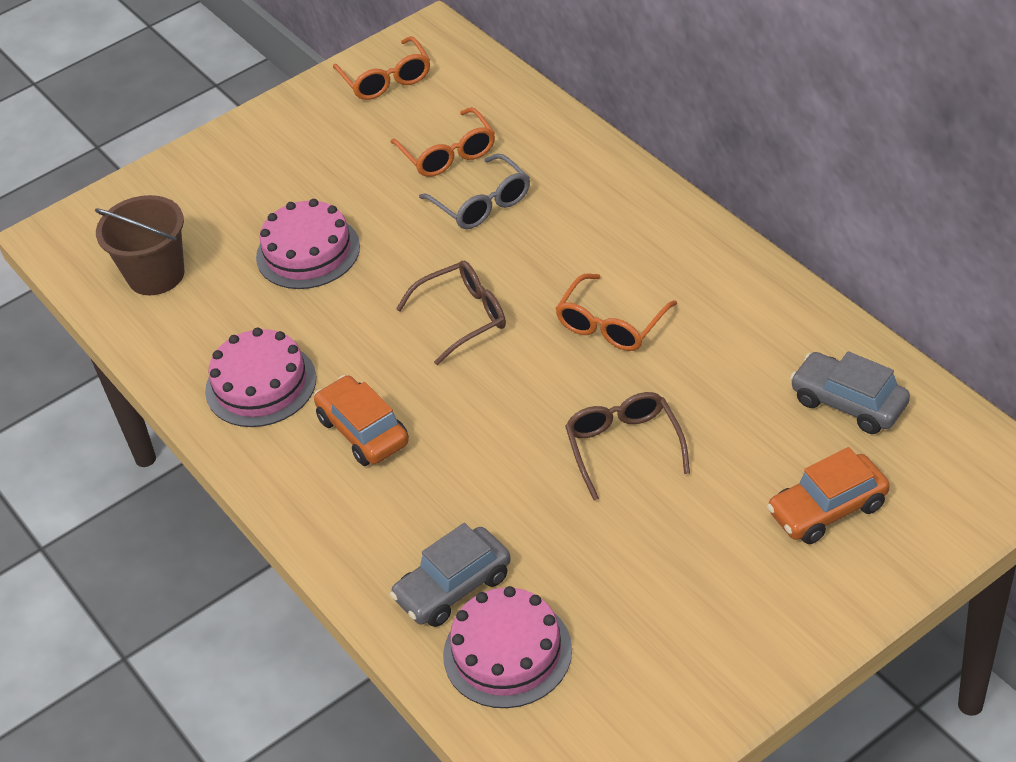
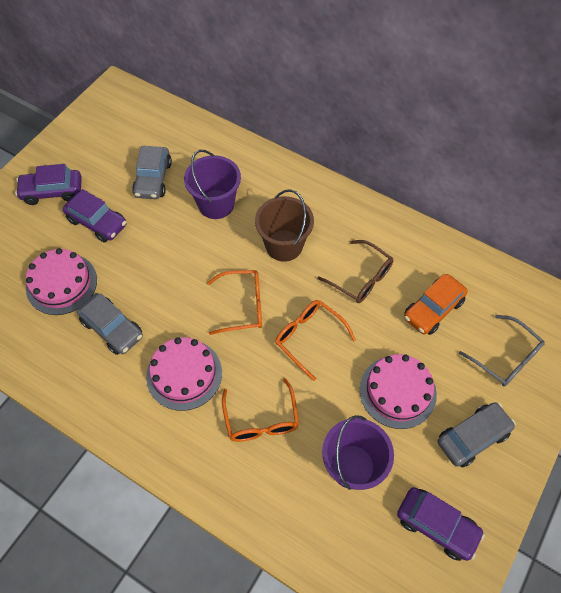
brown glasses: [396,261,506,365] [565,392,690,501] = 2 -> [317,240,394,303] = 1
grey car: [390,523,511,627] [790,351,910,434] = 2 -> [77,293,143,355] [132,146,172,199] [438,402,516,467] = 3
orange car: [314,375,409,466] [767,447,890,544] = 2 -> [404,274,468,335] = 1
purple bucket: none = 0 -> [184,150,241,219] [322,415,394,490] = 2
purple car: none = 0 -> [15,164,82,205] [63,189,127,242] [397,487,485,561] = 3

